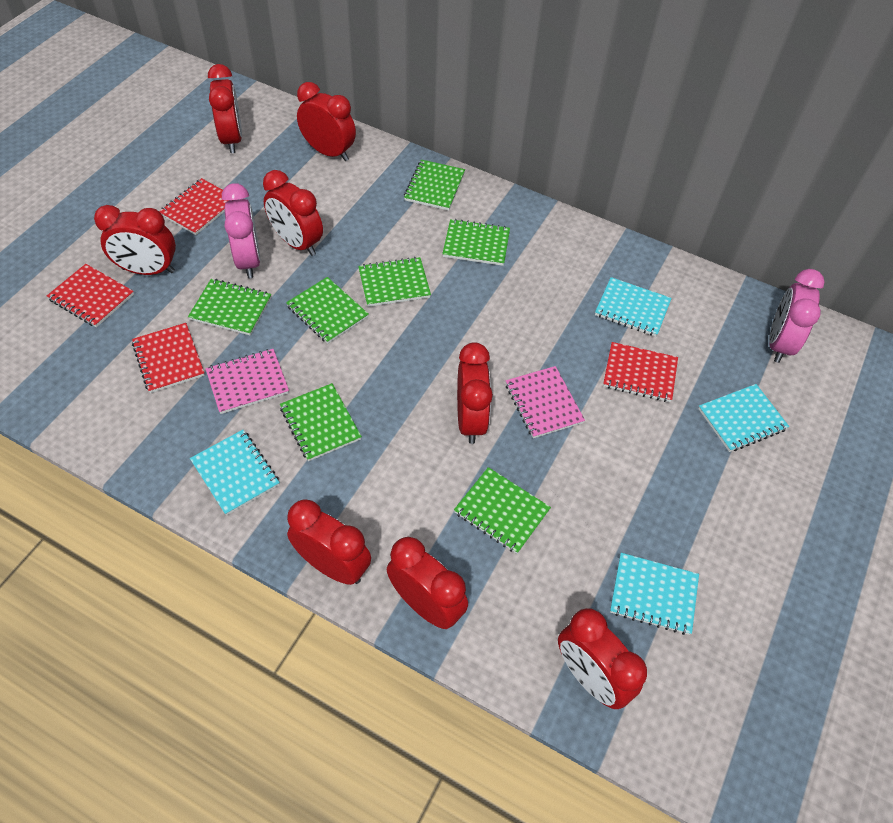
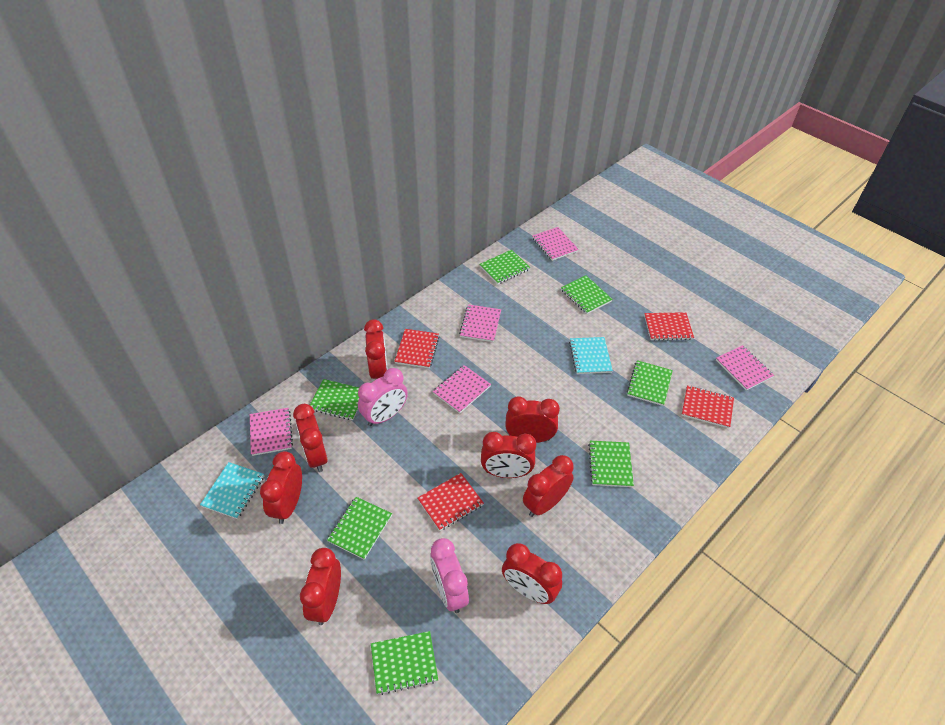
pink notebook: [205,349,289,414] [506,366,585,438] = 2 -> [250,408,293,456] [433,365,491,413] [459,304,501,342] [532,227,579,261] [716,345,774,391] = 5
turquoise notebook: [190,430,280,516] [595,277,672,337] [610,553,699,635] [698,384,789,452] = 4 -> [200,462,264,519] [569,337,613,374] = 2

